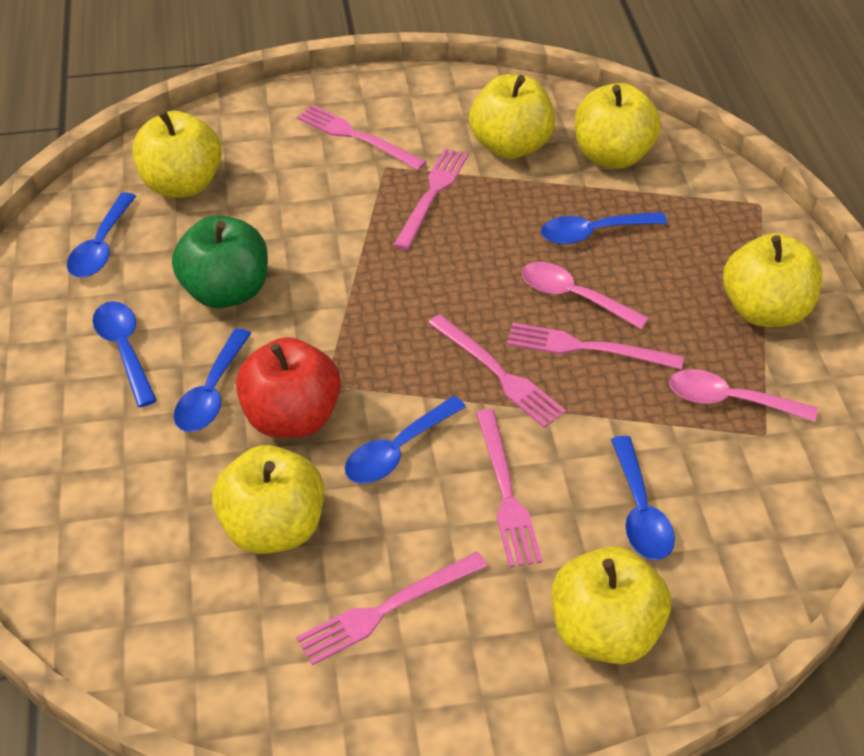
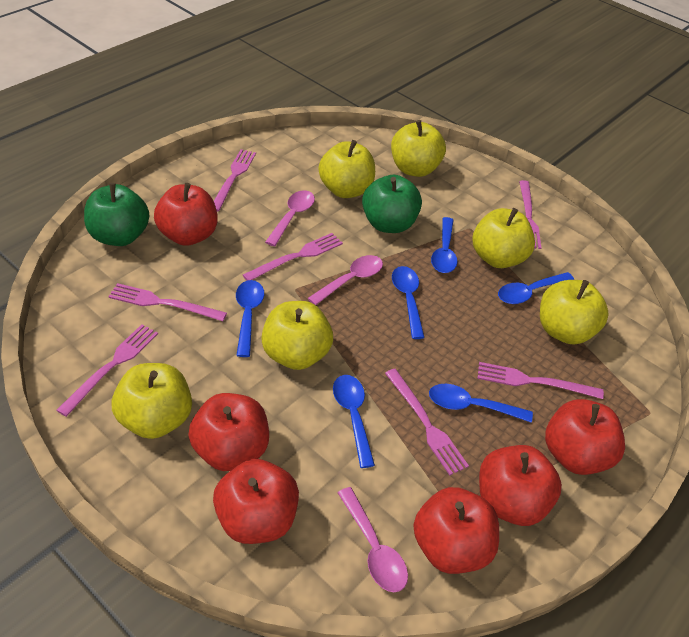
green apple: [172,215,268,309] = 1 -> [84,183,149,246] [362,175,422,233] = 2
pink fork: [296,552,487,665] [297,105,427,171] [393,148,468,250] [428,314,566,428] [476,409,542,567] [507,323,684,369] = 6 -> [56,324,158,417] [108,283,227,321] [214,149,256,212] [243,233,343,281] [385,369,469,475] [477,362,604,399] [519,180,541,249] = 7
pink spoon: [522,262,649,329] [669,369,817,422] = 2 -> [265,190,315,246] [308,255,383,305] [338,487,408,592] = 3
red apple: [236,337,341,438] = 1 -> [154,183,218,246] [188,393,269,471] [213,459,299,544] [413,487,499,574] [479,445,562,526] [545,399,625,475] = 6

